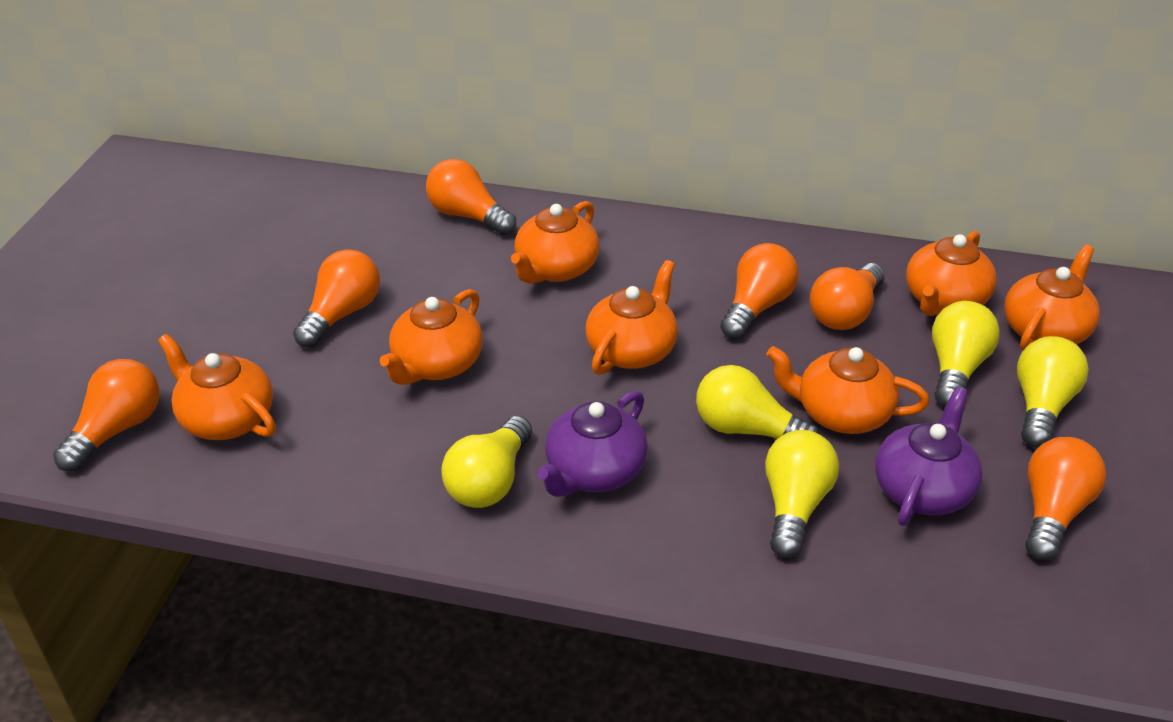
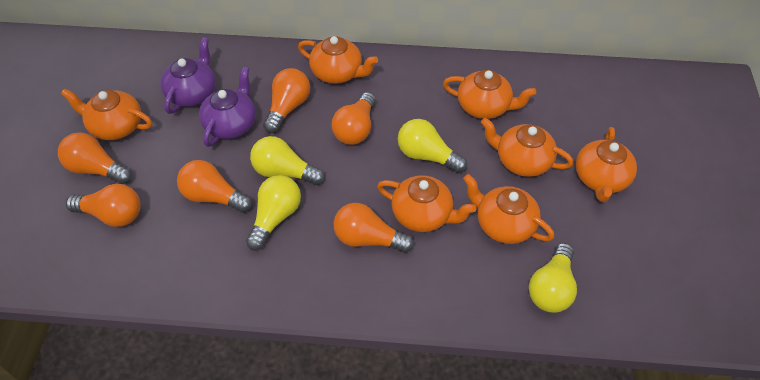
yellow light bulb: [441,416,532,508] [696,365,820,439] [765,430,839,558] [932,301,1000,407] [1017,336,1089,448] = 5 -> [246,175,301,251] [250,136,325,185] [398,119,467,173] [529,243,577,313] = 4

